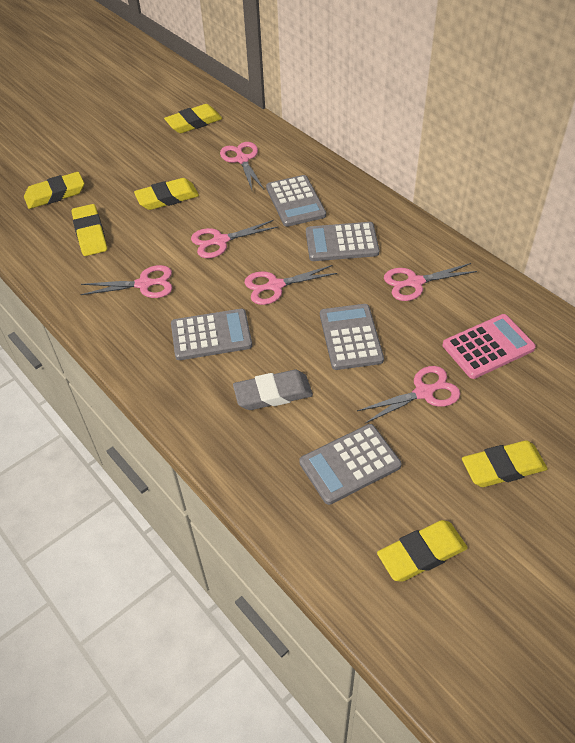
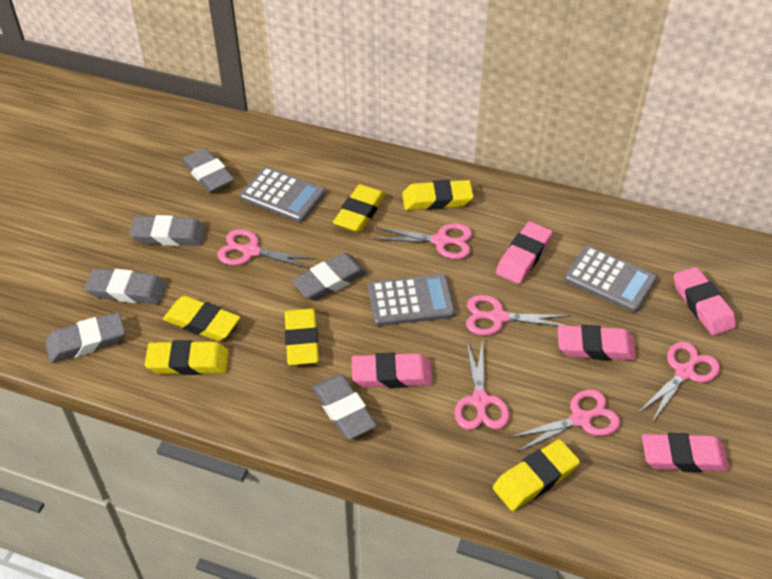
grey calculator: [171,309,252,360] [266,175,326,227] [299,424,401,505] [306,222,379,261] [320,304,384,370] = 5 -> [240,167,325,222] [368,274,455,326] [564,246,657,312] = 3
grey eraser: [233,370,313,410] = 1 -> [46,312,125,363] [85,268,167,304] [130,215,206,246] [182,148,235,192] [292,253,367,301] [312,374,377,440] = 6
pink calculator: [443,314,536,379] = 1 -> none = 0
pink eraser: none = 0 -> [352,353,432,388] [496,221,553,284] [558,325,636,360] [642,433,729,472] [674,267,736,336] = 5

